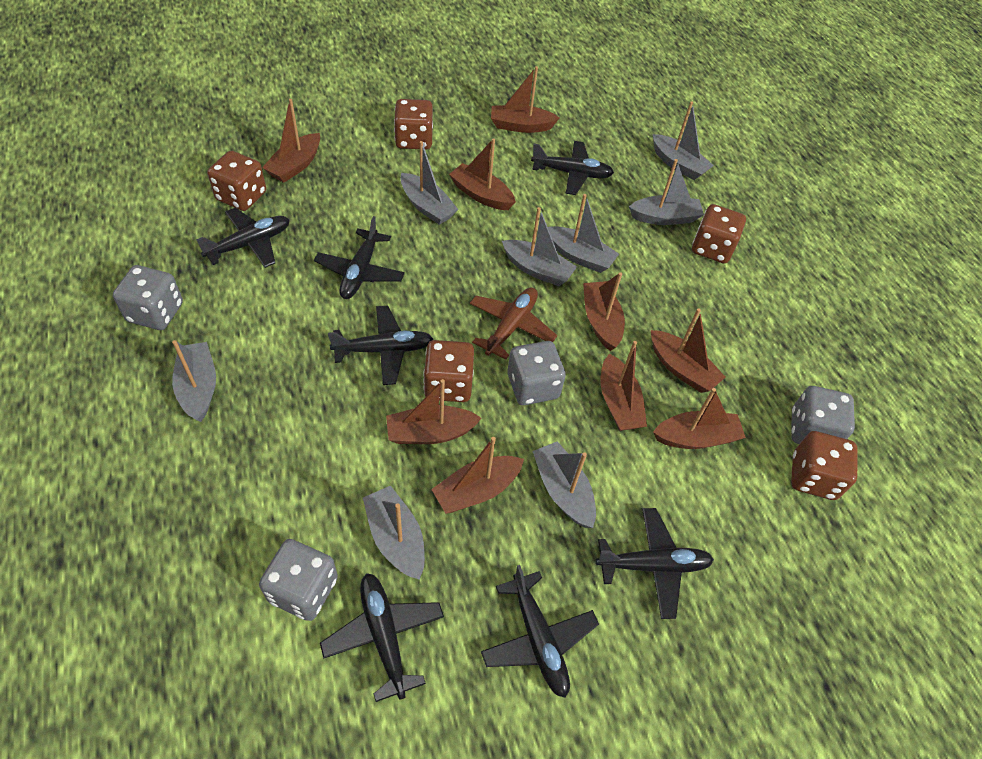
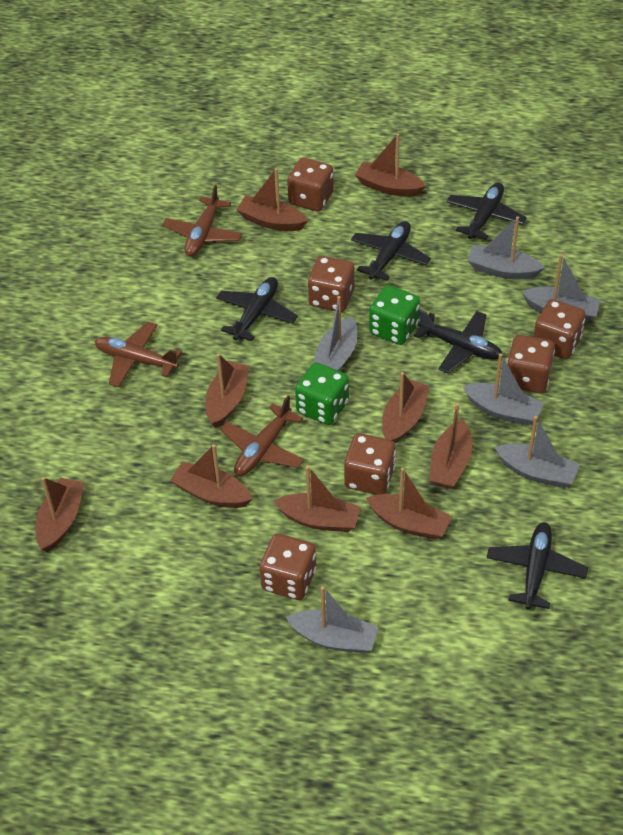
black plane: [196,208,290,268] [314,216,405,299] [320,573,444,702] [328,305,433,385] [481,565,599,698] [531,141,614,195] [596,508,714,619] = 7 -> [216,277,298,341] [351,221,431,281] [414,310,503,373] [446,182,527,240] [487,522,588,610] = 5
brown dice: [207,151,266,211] [394,99,433,150] [423,340,474,402] [692,204,746,263] [791,431,857,500] = 5 -> [259,534,316,600] [287,158,334,212] [308,256,355,312] [344,433,396,495] [507,335,555,393] [534,299,586,359] = 6
brown plane: [470,287,557,360] = 1 -> [95,322,182,387] [162,185,243,257] [220,395,304,476] = 3
green dice: none = 0 -> [295,362,349,425] [369,285,420,345] = 2
grey boat: [172,340,216,422] [363,486,425,580] [400,141,459,225] [502,207,577,286] [532,441,596,528] [548,194,619,273] [629,159,704,225] [653,101,714,180] = 8 -> [286,586,379,653] [313,296,357,371] [463,354,544,426] [468,216,545,279] [495,416,580,488] [522,254,601,322] = 6
grey dice: [113,265,183,330] [259,539,338,621] [507,341,566,405] [791,386,855,444] = 4 -> none = 0

